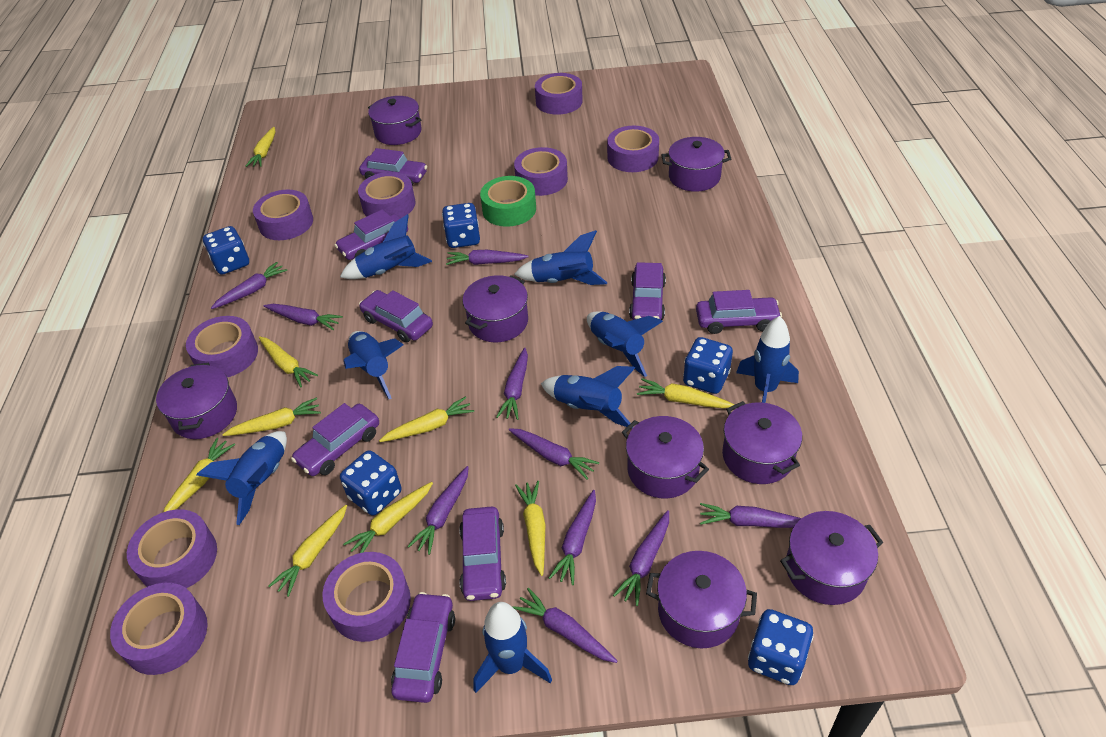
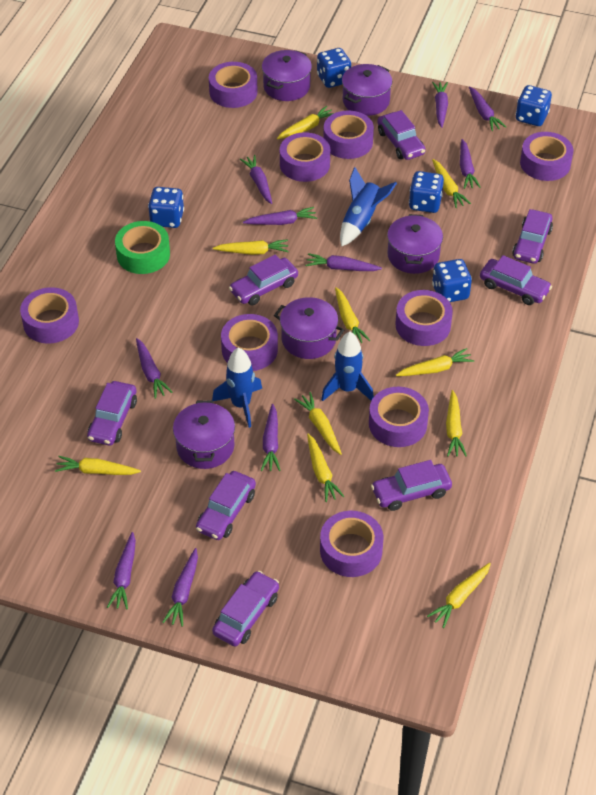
blue rocket: [197,431,287,525] [340,214,432,279] [343,331,404,399] [473,602,552,693] [514,230,607,285] [541,366,635,429] [587,312,663,377] [736,316,799,403] = 8 -> [212,347,262,428] [321,332,374,401] [340,167,397,247] = 3
purple pot: [156,362,237,439] [368,96,422,145] [463,275,528,342] [622,416,709,499] [646,551,757,648] [661,137,731,192] [722,401,802,484] [780,511,884,605] = 8 -> [173,400,235,469] [262,50,312,101] [274,297,344,359] [342,64,392,116] [387,214,443,274] = 5
yellow carrot: [163,438,235,512] [222,397,321,436] [246,127,275,167] [259,336,318,387] [269,505,347,597] [343,482,433,553] [379,396,474,442] [515,481,545,576] [637,378,735,408] = 9 -> [55,456,141,475] [213,239,289,255] [277,106,334,139] [294,392,342,455] [307,434,345,502] [335,287,370,343] [396,348,474,376] [427,563,491,628] [432,159,471,208] [446,390,467,456] = 10

